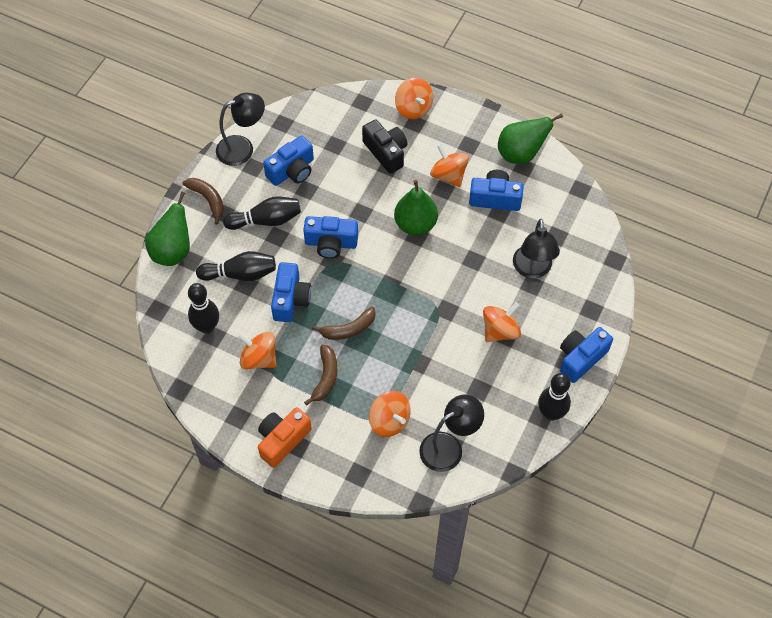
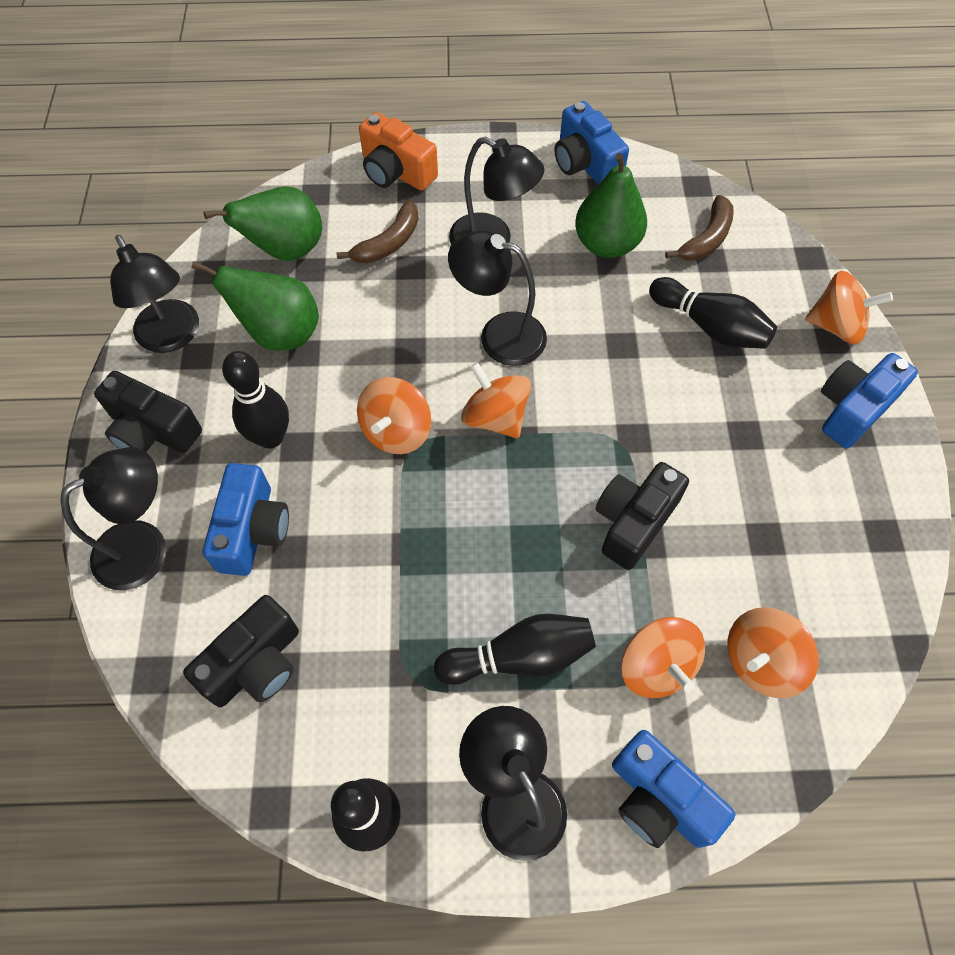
black camera: [362,119,407,174] = 1 -> [94,371,202,453] [183,595,299,707] [595,462,689,570] = 3
black lamp: [216,93,265,166] [419,394,484,472] [513,219,560,279] = 3 -> [61,447,166,590] [110,235,199,353] [448,230,547,366] [449,137,544,245] [459,706,567,861] = 5
blue camera: [263,135,314,186] [271,262,311,322] [303,216,358,259] [469,170,524,211] [560,327,613,383] = 5 -> [203,463,289,576] [555,101,629,184] [612,730,735,848] [821,353,918,448] = 4
brown banana: [182,178,224,224] [304,344,337,405] [312,307,376,340] = 3 -> [336,200,418,263] [665,195,734,261] = 2

